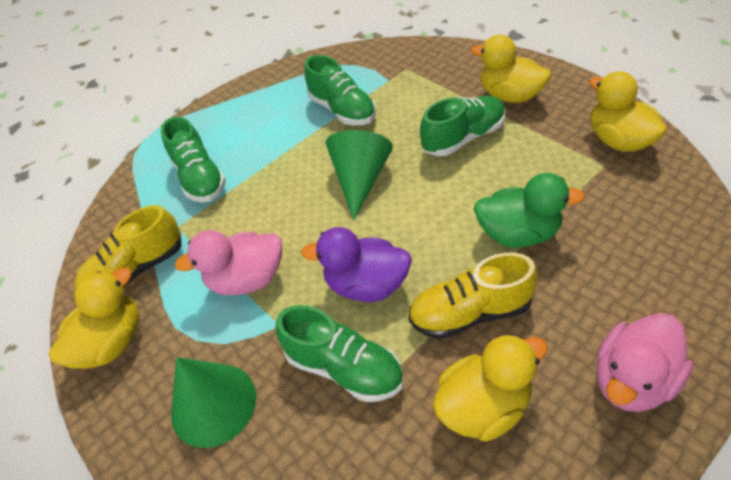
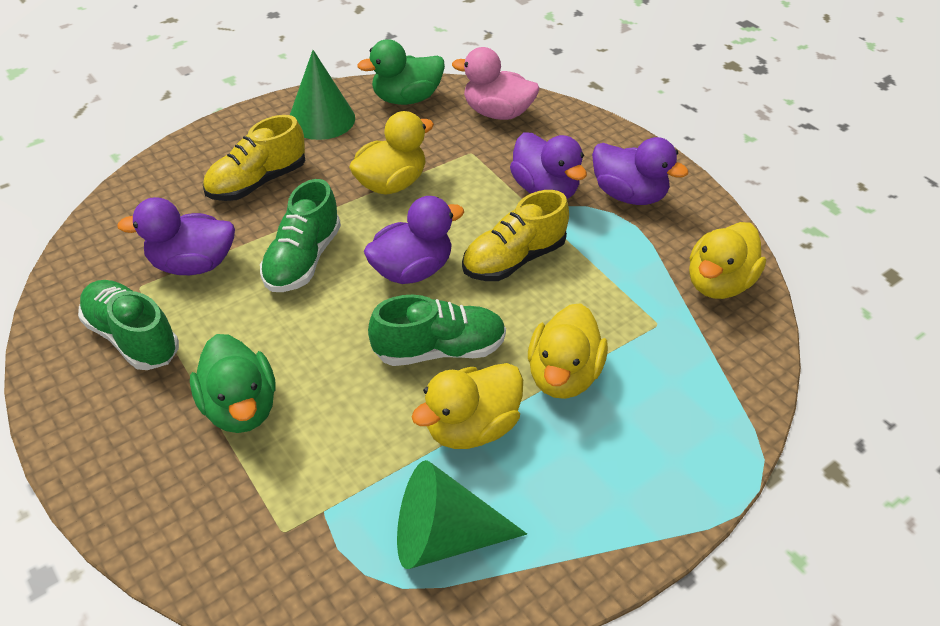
green duck: [474,173,585,248] = 1 -> [190,334,276,433] [357,39,445,105] = 2
green shoe: [161,117,226,202] [276,305,404,402] [304,55,376,125] [420,96,506,156] = 4 -> [78,280,179,370] [260,179,341,292] [368,294,506,366] = 3
pink duck: [174,230,282,295] [596,313,693,412] = 2 -> [452,47,539,120] = 1
purple duck: [301,227,412,302] = 1 -> [117,197,235,275] [364,196,464,284] [510,132,587,199] [592,137,689,205] = 4

